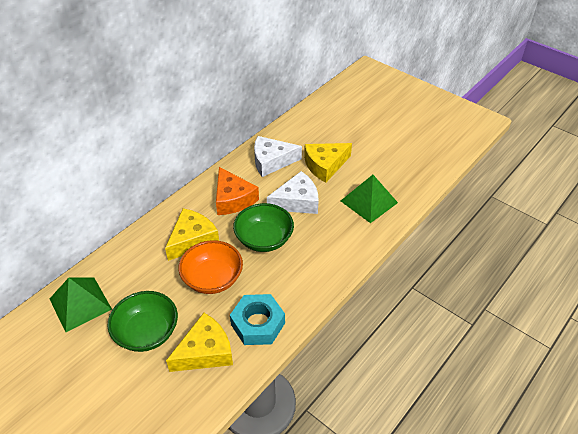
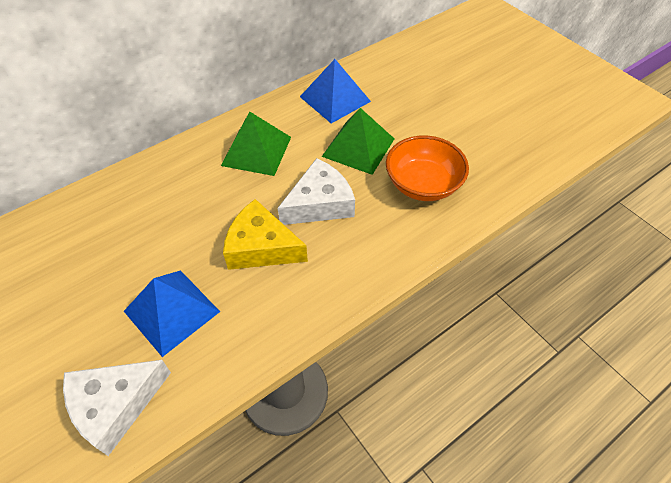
blue pyramid: none = 0 -> [124,270,220,357] [300,59,371,123] = 2
green bowl: [107,291,178,352] [233,203,294,252] = 2 -> none = 0
orange cheese: [216,167,259,215] = 1 -> none = 0
turquoise nut: [230,294,285,345] = 1 -> none = 0
yellow cheese: [165,208,219,261] [166,313,233,372] [304,143,352,183] = 3 -> [223,199,308,270] = 1

